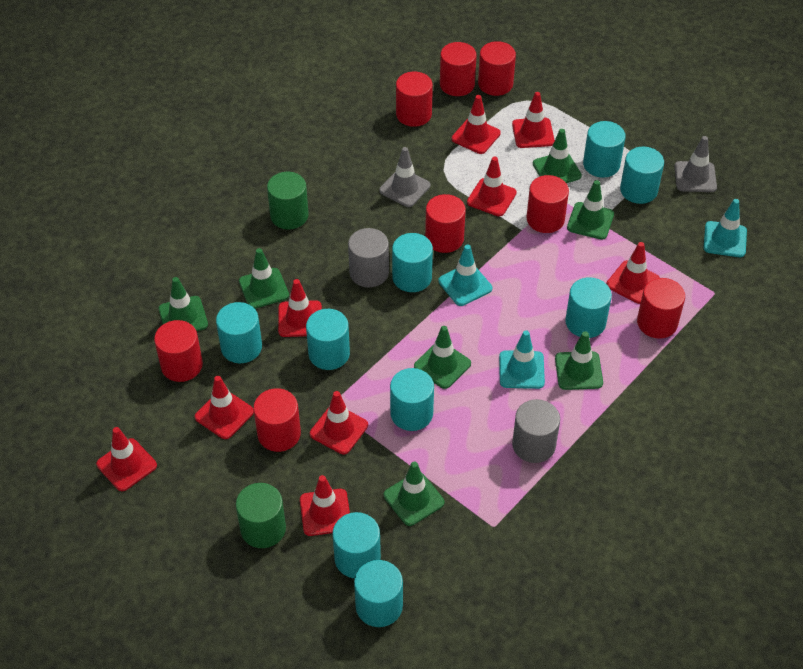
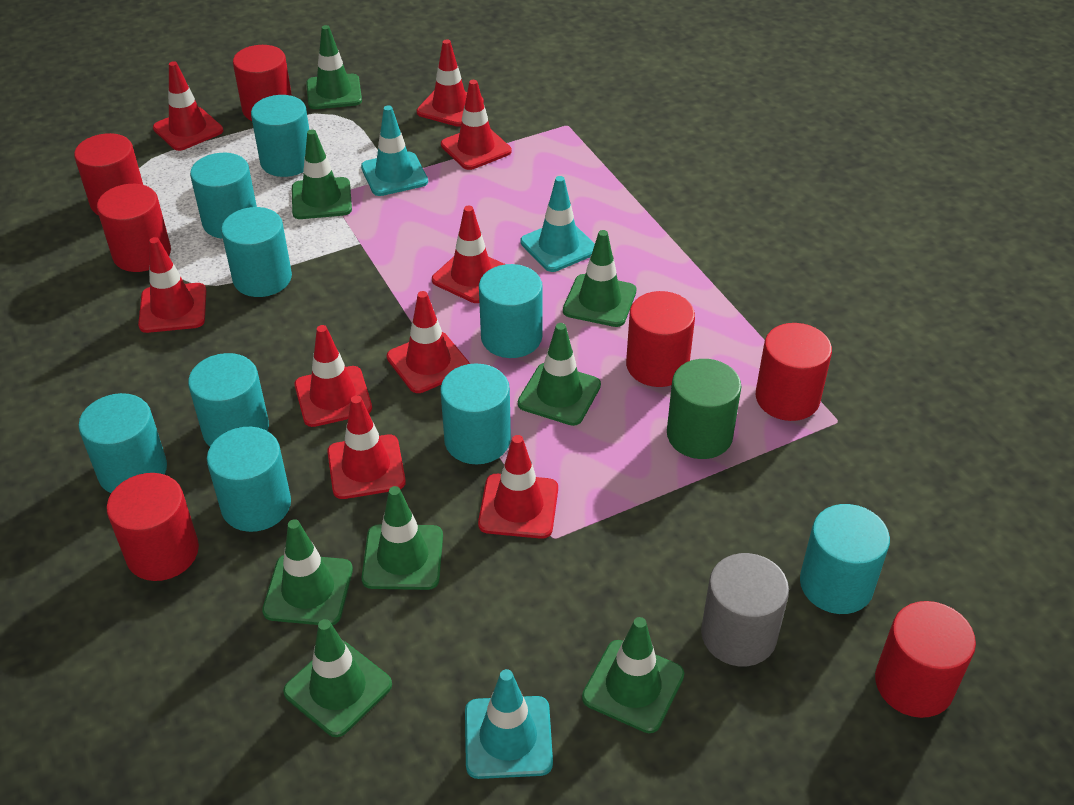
green cylinder: [236,483,286,548] [267,172,309,229] = 2 -> [667,359,742,459] = 1
green traffic cone: [159,277,208,331] [239,248,289,309] [384,462,444,526] [414,326,471,389] [533,129,582,183] [555,331,603,390] [567,180,614,240] = 7 -> [262,519,353,625] [283,619,392,737] [292,129,352,219] [306,25,362,109] [362,486,443,590] [518,323,601,426] [563,230,637,327] [582,617,684,733] = 8
grey cylinder: [348,228,389,287] [512,399,560,463] = 2 -> [701,553,789,666] = 1
grey traffic cone: [379,147,430,207] [674,136,717,192] = 2 -> none = 0
red cylinder: [154,320,203,382] [253,388,301,452] [396,72,433,127] [425,194,466,253] [440,42,476,96] [478,41,516,96] [527,175,569,233] [637,278,685,339] = 8 -> [74,133,143,215] [97,184,171,272] [106,473,199,581] [233,45,292,121] [626,291,695,387] [756,323,832,421] [875,601,976,718] = 7

